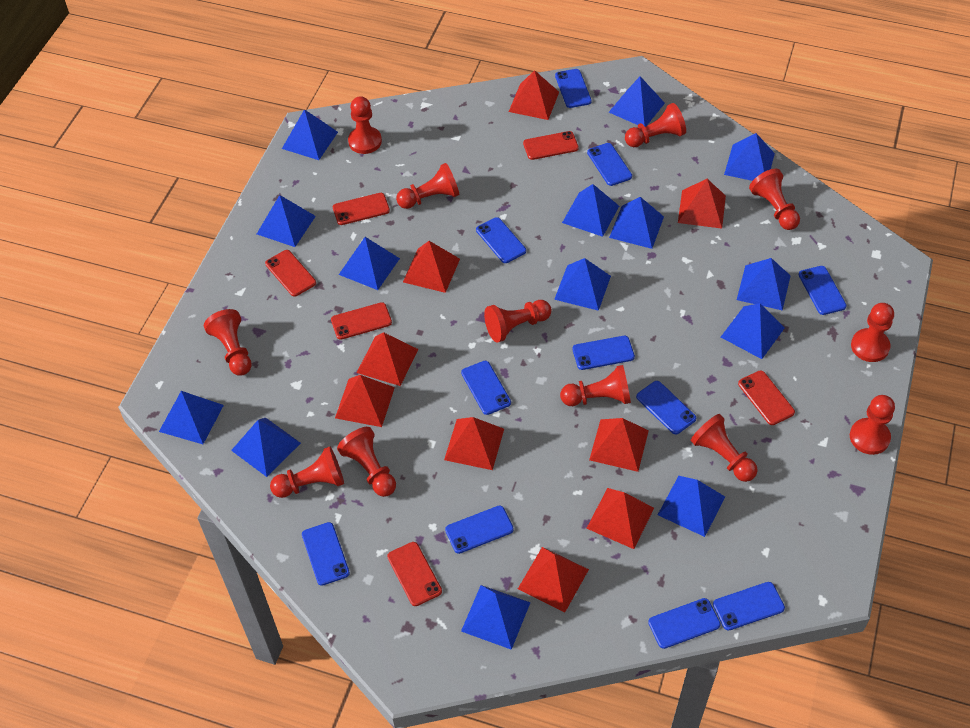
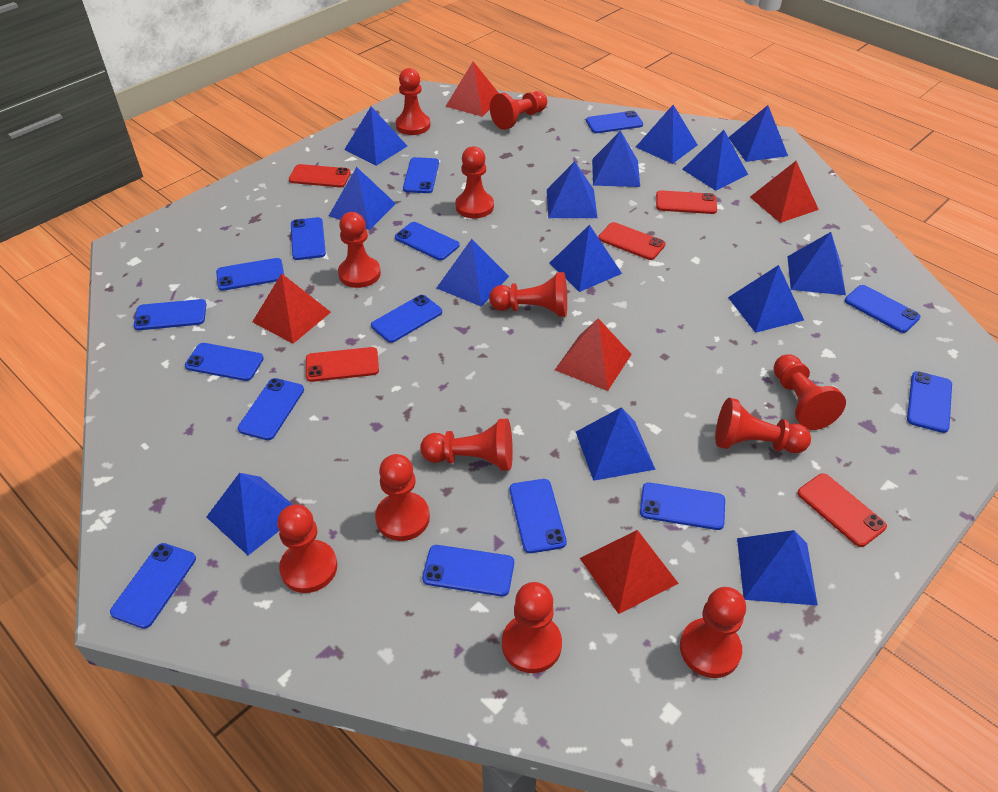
blue phone: [302,522,350,586] [445,506,514,554] [461,361,511,415] [476,217,526,263] [555,69,591,108] [572,336,635,370] [587,143,632,186] [636,381,696,434] [648,598,721,649] [713,582,785,631] [799,266,847,315] = 11 -> [110,543,196,629] [133,299,207,330] [185,343,264,381] [216,258,284,291] [238,378,304,440] [291,217,326,260] [371,295,442,343] [395,222,460,260] [403,157,439,193] [422,545,514,596] [510,479,567,553] [586,111,643,133] [640,482,725,530] [845,285,920,333] [907,371,952,433] = 15
red phone: [265,250,316,297] [331,302,392,340] [333,193,390,225] [387,542,442,606] [523,131,579,160] [738,370,795,425] = 6 -> [289,164,351,187] [306,347,379,382] [598,222,666,260] [656,190,717,214] [797,473,887,547] = 5
red pyramid: [335,375,395,427] [357,332,418,386] [403,241,460,293] [444,417,504,470] [509,70,559,120] [518,547,589,612] [586,488,654,549] [589,418,649,472] [678,179,726,229] = 9 -> [252,273,331,344] [445,62,499,117] [555,318,632,391] [580,530,679,614] [750,161,819,223] = 5

